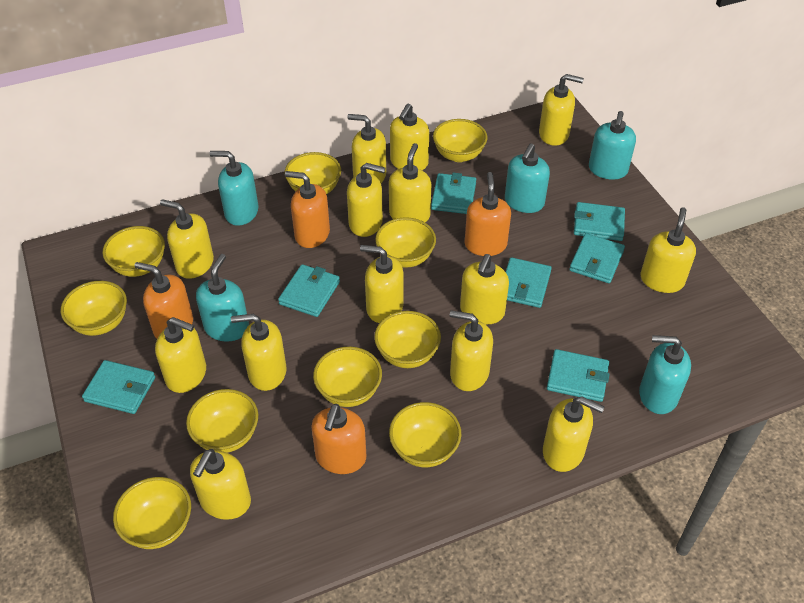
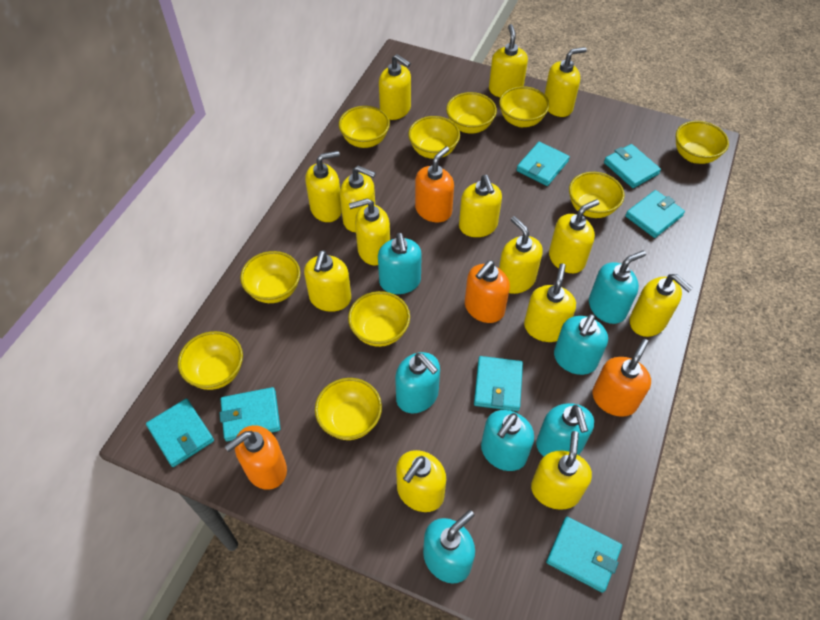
turquoise soap dispenser: [196,254,249,341] [210,151,258,226] [505,143,550,213] [589,111,636,180] [639,335,691,414] = 5 -> [378,233,422,294] [395,352,440,413] [423,510,475,584] [481,410,534,471] [536,403,594,456] [554,314,608,375] [589,250,646,324] = 7

